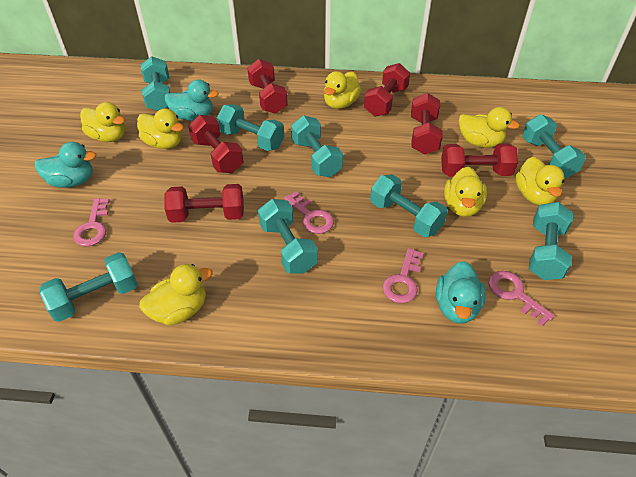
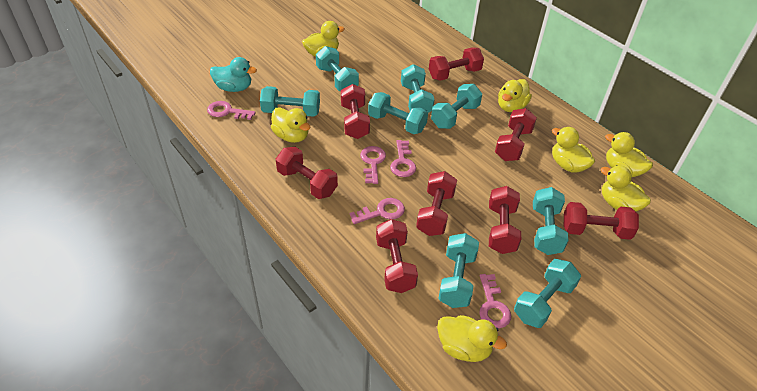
pink key: [73,198,110,247] [284,192,334,234] [382,248,423,303] [488,271,555,326] = 4 -> [207,101,256,120] [350,198,405,224] [360,146,386,184] [390,140,416,177] [479,274,511,328] = 5
red dumbbell: [164,184,244,223] [188,115,244,173] [247,59,288,114] [364,63,410,117] [411,93,443,154] [441,143,518,177] = 6 -> [276,147,338,199] [341,84,370,139] [376,219,418,293] [416,171,457,236] [429,47,484,81] [489,186,521,254] [495,108,537,161] [564,202,639,240] = 8
turquoise duck: [34,142,97,188] [165,79,219,121] [436,261,486,323] = 3 -> [210,57,257,92] = 1

